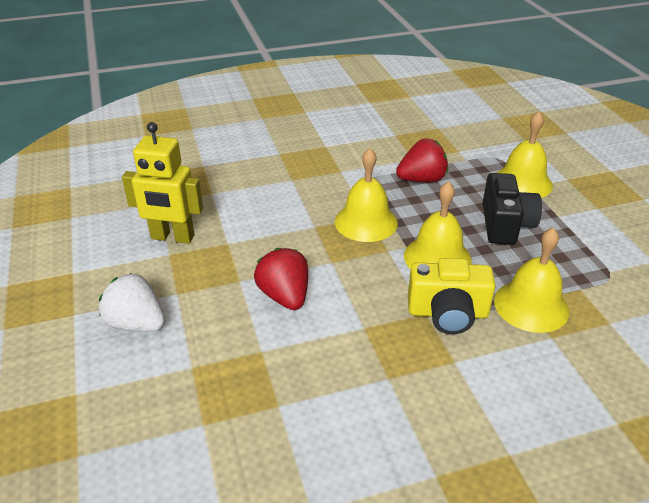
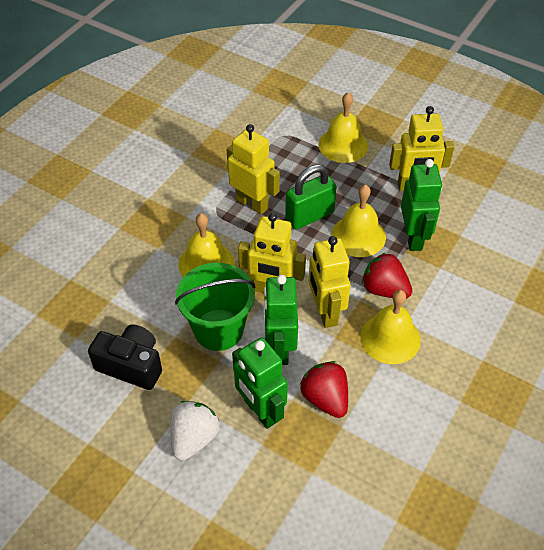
green bucket: none = 0 -> [175,263,256,351] = 1
green padlock: none = 0 -> [285,164,337,229] = 1
green robot: none = 0 -> [232,337,288,429] [264,275,298,365] [401,159,442,251] = 3
yellow camera: [408,258,496,334] = 1 -> none = 0
yellow robot: [122,122,203,244] = 1 -> [226,124,280,215] [238,213,306,293] [309,236,351,328] [389,106,454,191] = 4

